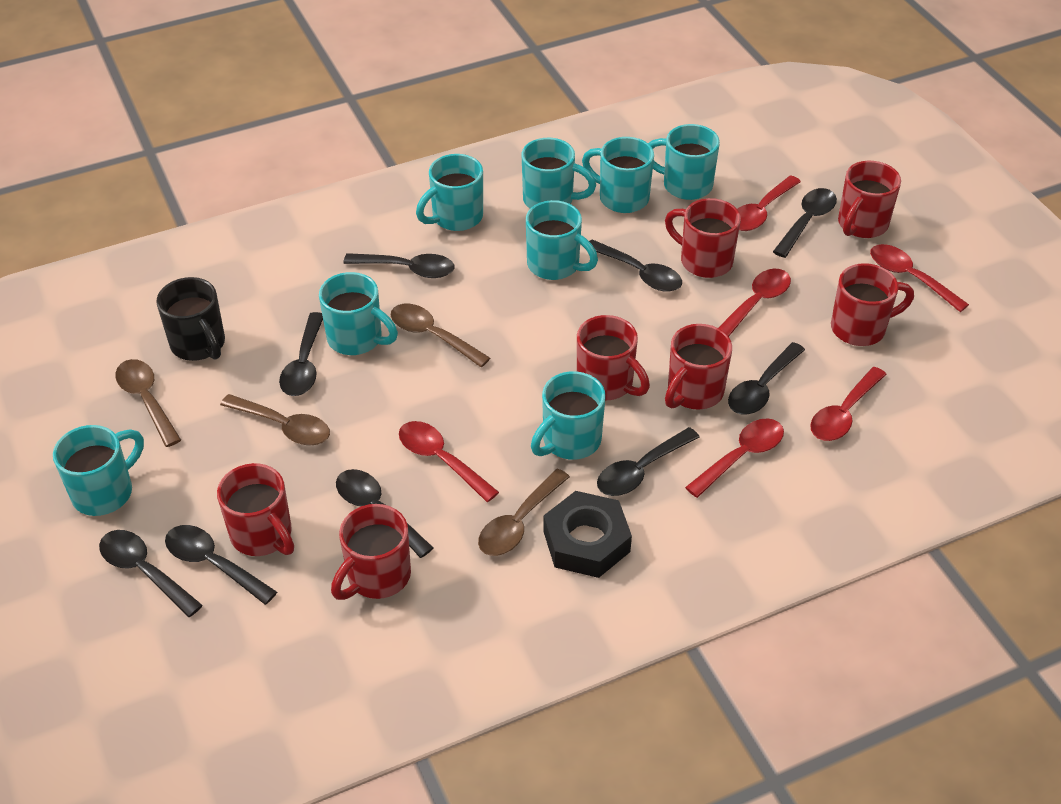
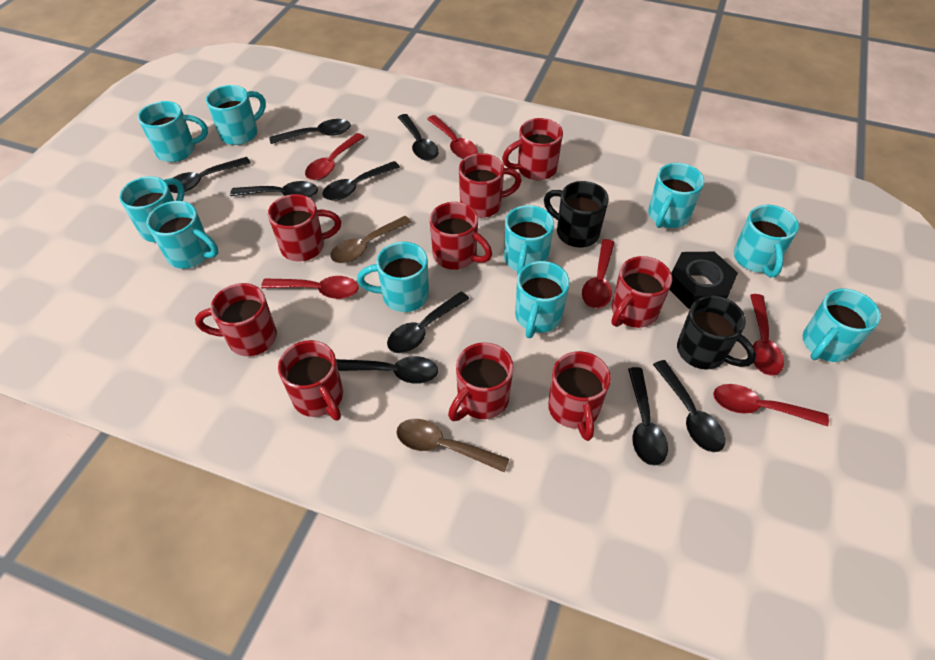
black mug: [156,277,225,361] = 1 -> [544,181,609,247] [677,295,756,369] = 2
brown spoon: [115,359,181,447] [220,394,330,445] [391,304,490,367] [478,469,570,556] = 4 -> [330,216,411,263] [396,419,509,473] = 2
red mug: [217,463,294,556] [331,504,411,600] [577,315,650,400] [665,198,741,278] [665,324,732,410] [831,263,914,346] [838,161,901,238] = 7 -> [195,283,277,356] [268,194,341,262] [278,340,343,421] [430,202,492,270] [448,342,514,421] [459,153,522,218] [502,118,563,180] [548,351,611,441] [611,256,672,328] = 9
turquoise mug: [53,425,144,516] [319,272,398,355] [416,154,483,231] [521,138,596,208] [526,200,598,280] [531,371,606,460] [582,137,654,213] [648,124,720,200] = 8 -> [119,176,185,242] [138,101,208,162] [146,201,218,269] [206,85,266,145] [357,242,429,312] [504,205,554,276] [515,261,570,338] [648,163,704,228] [734,205,799,277] [803,289,881,362] = 10

